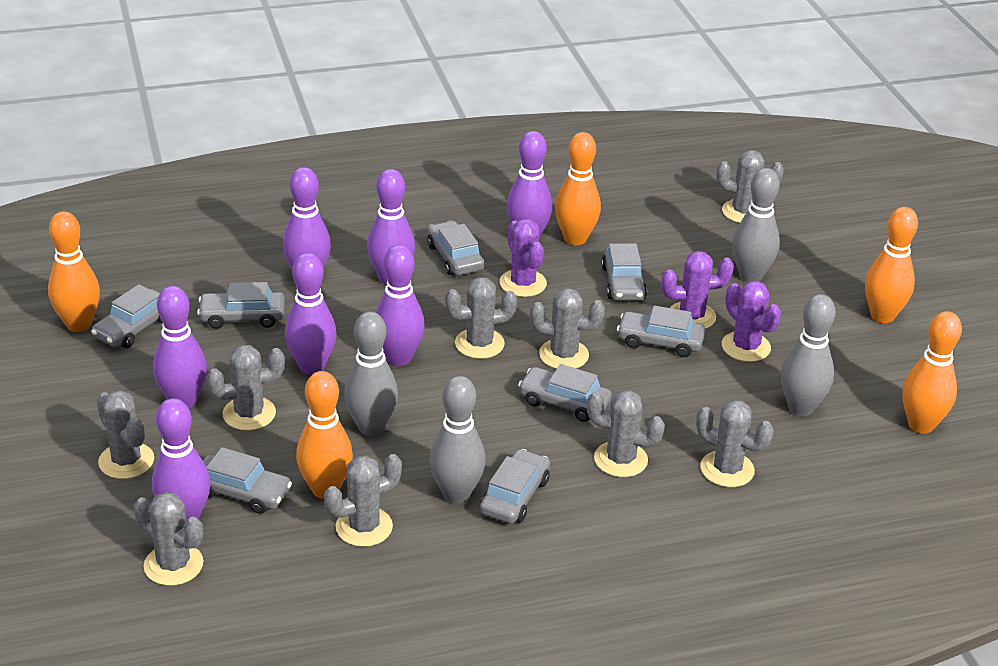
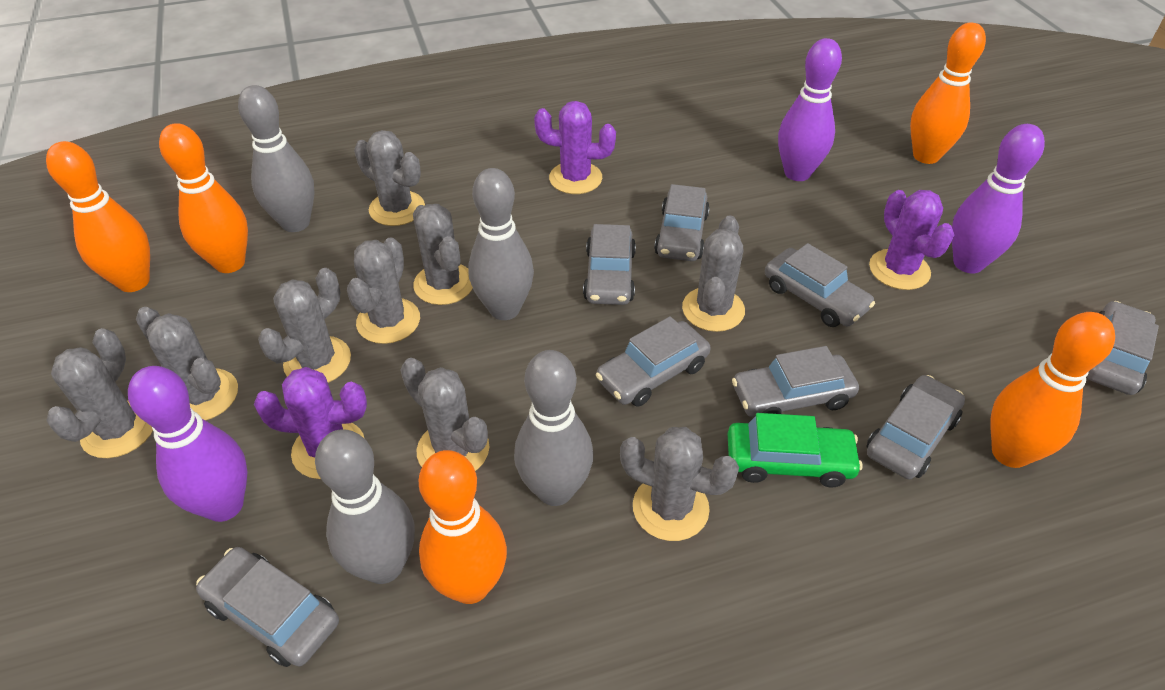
green car: none = 0 -> [728,413,862,487] = 1
purple bowling pin: [152,398,210,521] [153,286,207,409] [283,167,331,269] [285,253,337,375] [367,169,415,285] [376,245,425,366] [507,131,552,238] = 7 -> [128,366,247,522] [778,38,842,181] [952,124,1045,273] = 3

